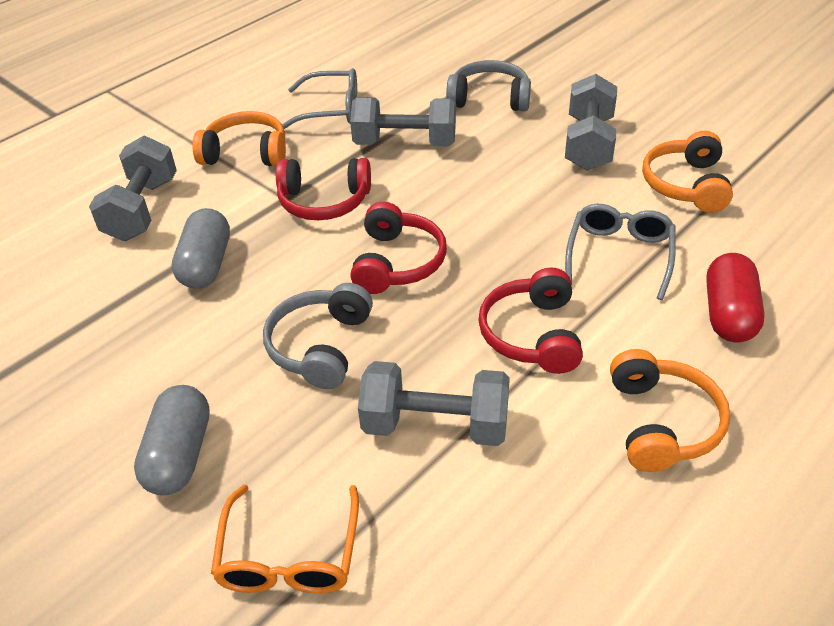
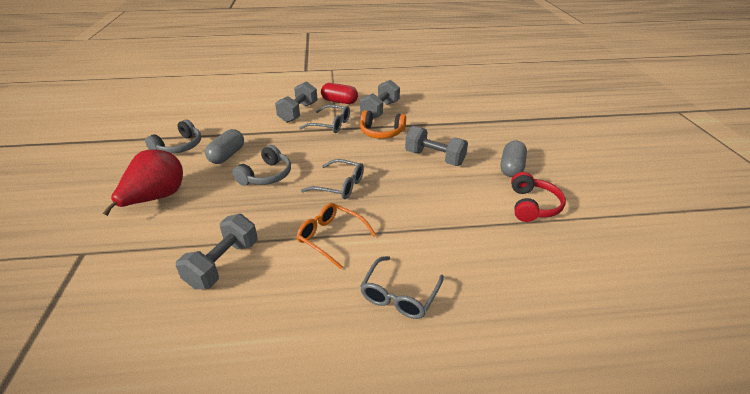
grey glasses: [282,68,357,129] [565,204,676,300] = 2 -> [299,105,350,133] [301,159,364,199] [360,256,444,319] = 3
orange headphones: [192,111,286,166] [610,349,730,472] [642,131,733,213] = 3 -> [360,110,406,139] = 1
red headphones: [276,158,371,220] [350,202,447,294] [478,267,583,374] = 3 -> [511,172,566,222] = 1
red pear: none = 0 -> [103,149,183,216] = 1

